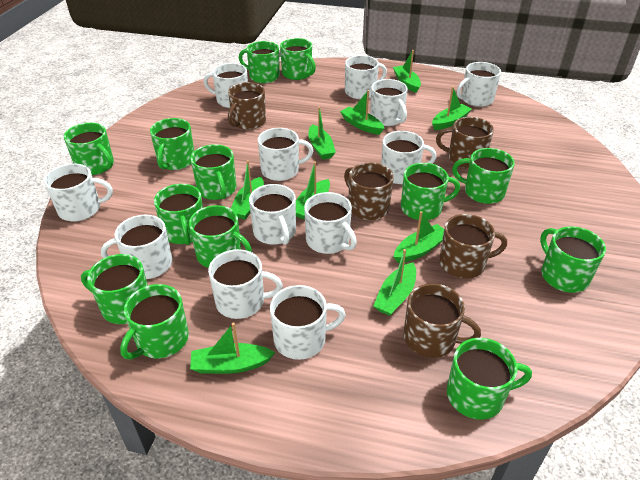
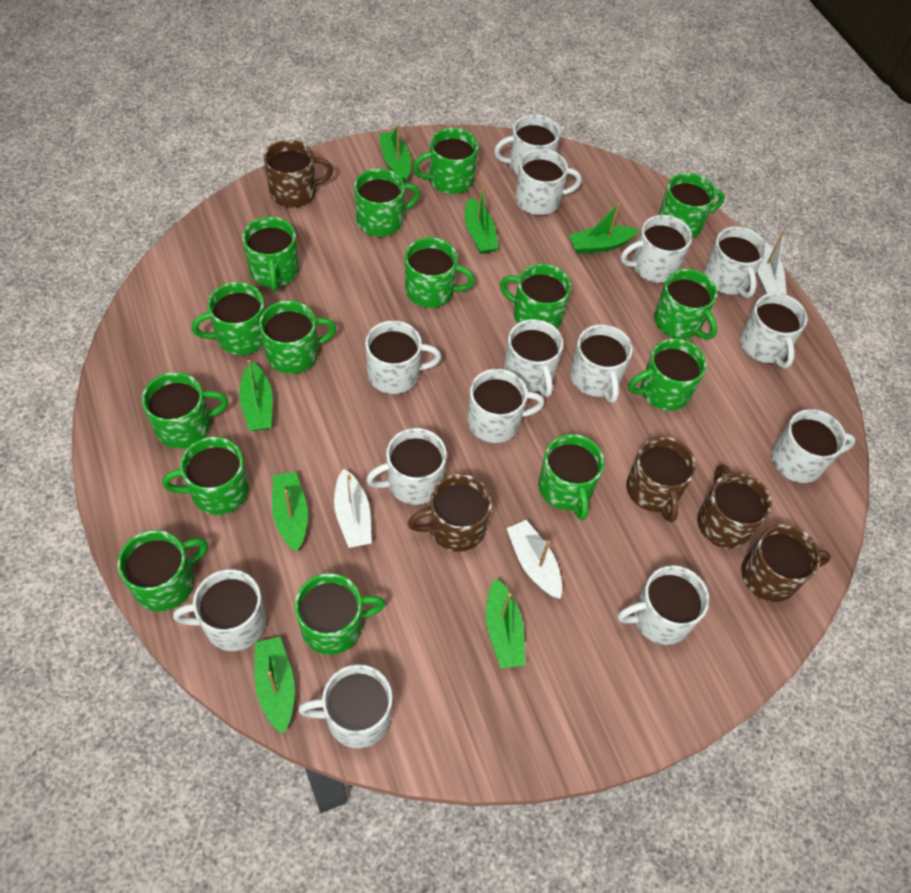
green boat: [190,322,275,374] [231,160,264,220] [296,162,330,220] [308,107,336,160] [340,90,385,135] [373,249,416,316] [393,50,421,93] [394,211,444,263] [432,86,472,130] = 9 -> [239,360,273,431] [255,637,295,734] [272,472,308,552] [379,124,411,183] [465,186,498,254] [486,578,525,668] [569,203,639,254] = 7
green mug: [64,123,114,175] [81,254,148,324] [120,284,189,359] [150,118,194,170] [154,184,203,245] [189,205,252,268] [190,144,236,200] [239,41,280,83] [280,38,316,80] [401,163,460,220] [447,338,532,420] [452,148,515,204] [540,226,606,293] = 13 -> [117,530,208,611] [142,372,228,449] [162,437,249,515] [191,282,265,355] [242,217,299,291] [259,300,336,374] [295,573,385,655] [354,168,420,237] [405,237,475,308] [413,128,478,194] [500,264,571,328] [538,434,604,520] [629,338,707,411] [654,269,717,339] [659,173,725,238] = 15
white boat: none = 0 -> [334,469,372,548] [506,520,562,599] [756,231,787,295] = 3
white mug: [44,164,113,222] [101,215,172,279] [203,63,248,108] [208,249,283,319] [249,184,296,245] [258,128,313,181] [270,285,346,360] [304,192,357,254] [345,55,387,99] [370,79,408,126] [381,131,437,184] [457,62,501,107] = 12 -> [173,569,266,651] [298,664,393,748] [365,320,441,394] [366,428,447,505] [467,369,544,443] [494,114,560,175] [504,319,563,397] [515,149,582,215] [570,324,632,403] [618,565,709,645] [621,215,692,283] [704,226,767,298] [740,293,808,369] [771,409,856,483] = 14

